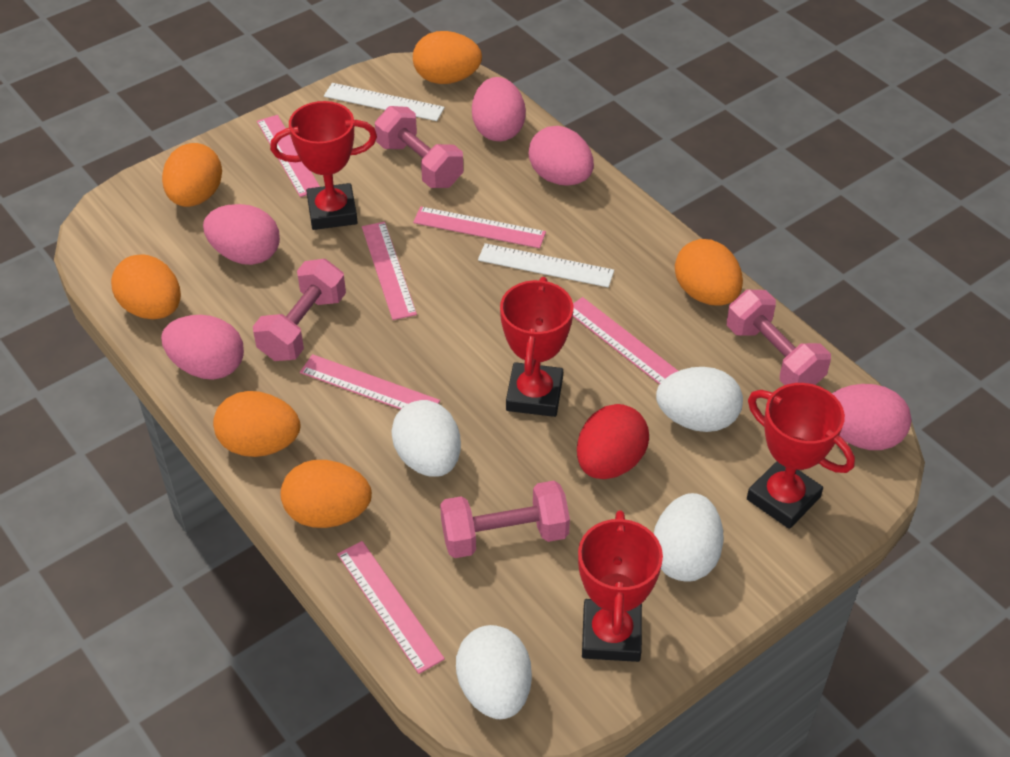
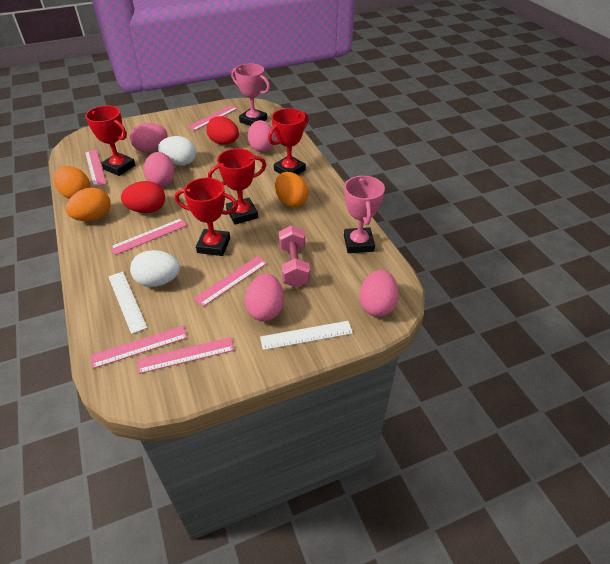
orange egg: [111,254,181,319] [162,143,222,207] [213,391,301,457] [281,460,372,528] [413,31,482,84] [675,239,743,306] = 6 -> [54,166,90,199] [66,188,110,221] [275,172,309,207] = 3
pink dumbbell: [253,259,346,361] [375,106,463,188] [440,481,570,558] [727,290,831,385] = 4 -> [279,225,310,287] = 1
pink trophy: none = 0 -> [231,64,270,126] [344,175,385,253] = 2
red egg: [577,404,649,479] = 1 -> [121,181,165,213] [207,116,239,145] = 2
white egg: [391,400,461,477] [456,625,532,719] [654,493,724,582] [656,367,743,432] = 4 -> [130,250,180,287] [158,136,196,166] = 2

